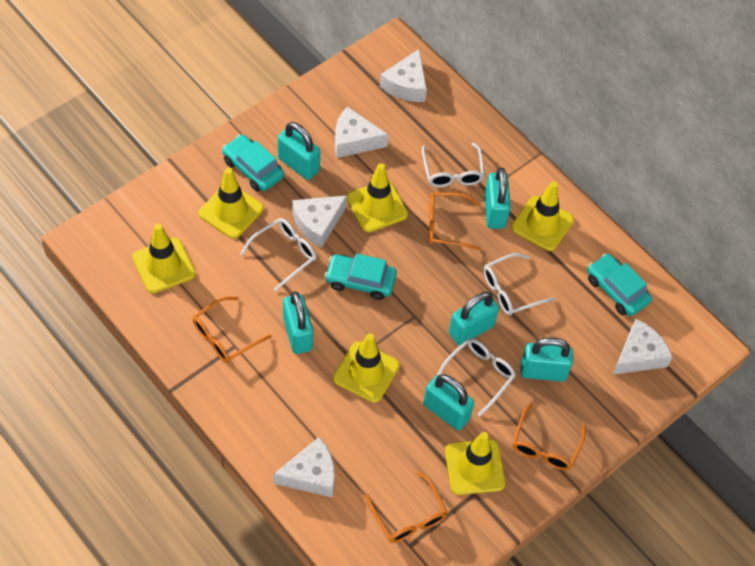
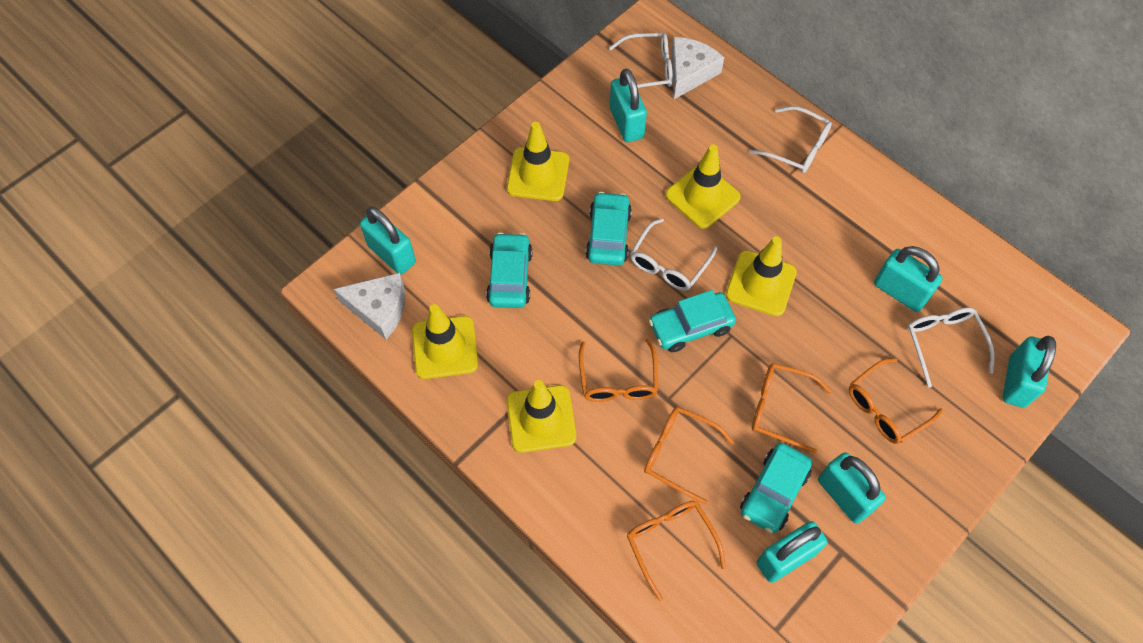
orange glasses: [193,296,271,363] [365,471,448,543] [428,192,481,250] [512,403,586,470] = 4 -> [579,338,658,402] [627,501,726,601] [644,407,734,504] [752,363,831,453] [849,358,943,444] = 5
turquoise car: [222,135,284,192] [325,253,397,300] [587,253,652,316] = 3 -> [486,232,533,308] [586,192,632,265] [649,290,736,352] [740,443,812,533] = 4
white cheese: [273,437,335,497] [292,195,347,248] [335,107,389,158] [380,49,427,102] [613,319,673,375] = 5 -> [333,273,405,340] [671,37,724,99] = 2
yellow traffic cone: [132,224,195,293] [199,168,264,239] [333,333,400,403] [347,163,408,232] [445,432,505,495] [512,181,574,251] = 6 -> [412,304,478,379] [507,122,569,201] [507,380,576,453] [665,145,741,229] [726,236,797,316] = 5

